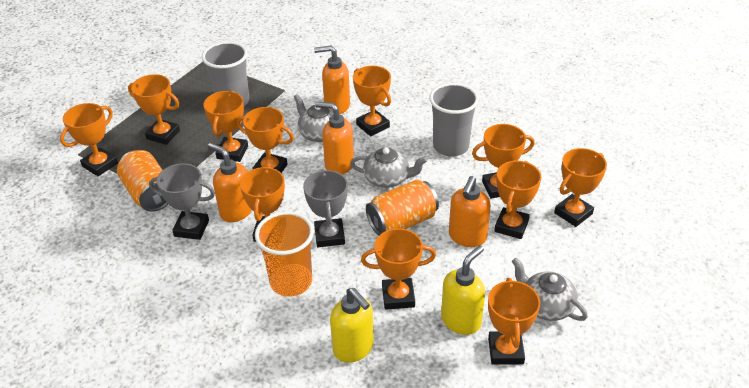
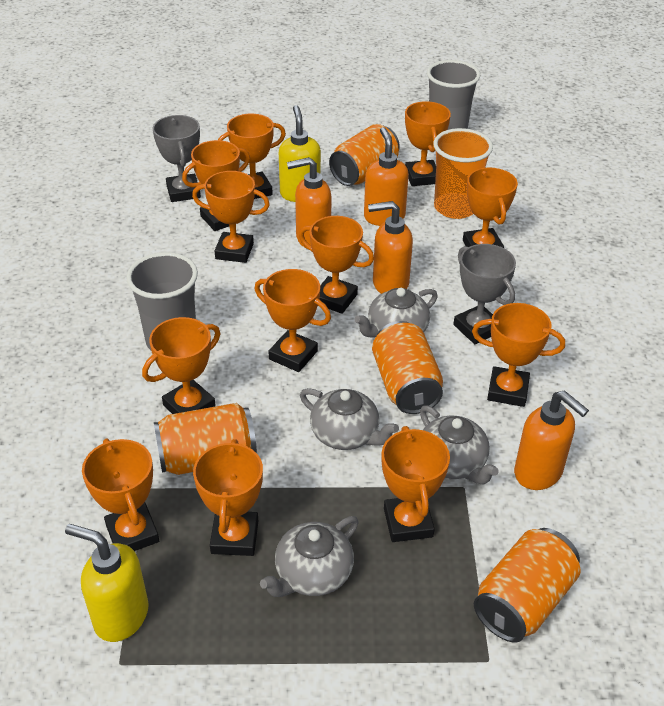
grey teapot: [294,94,333,142] [350,147,427,188] [512,258,588,321] = 3 -> [260,516,359,597] [300,388,399,450] [354,288,438,337] [420,405,499,485] = 4
orange can: [117,150,168,212] [366,179,439,235] = 2 -> [154,403,257,475] [329,124,400,186] [372,321,443,414] [474,528,580,643] = 4
orange trophy: [60,103,118,176] [128,74,180,145] [203,91,248,162] [237,107,294,173] [240,166,285,242] [353,66,391,136] [361,228,436,310] [472,124,535,199] [488,278,540,365] [494,161,542,239] [554,148,607,227] = 11 -> [82,438,159,551] [142,317,220,414] [182,140,250,231] [192,171,270,263] [193,439,263,556] [218,114,286,199] [254,269,331,372] [299,216,374,314] [382,426,450,542] [405,101,451,186] [463,167,518,248] [472,303,565,407] = 12

